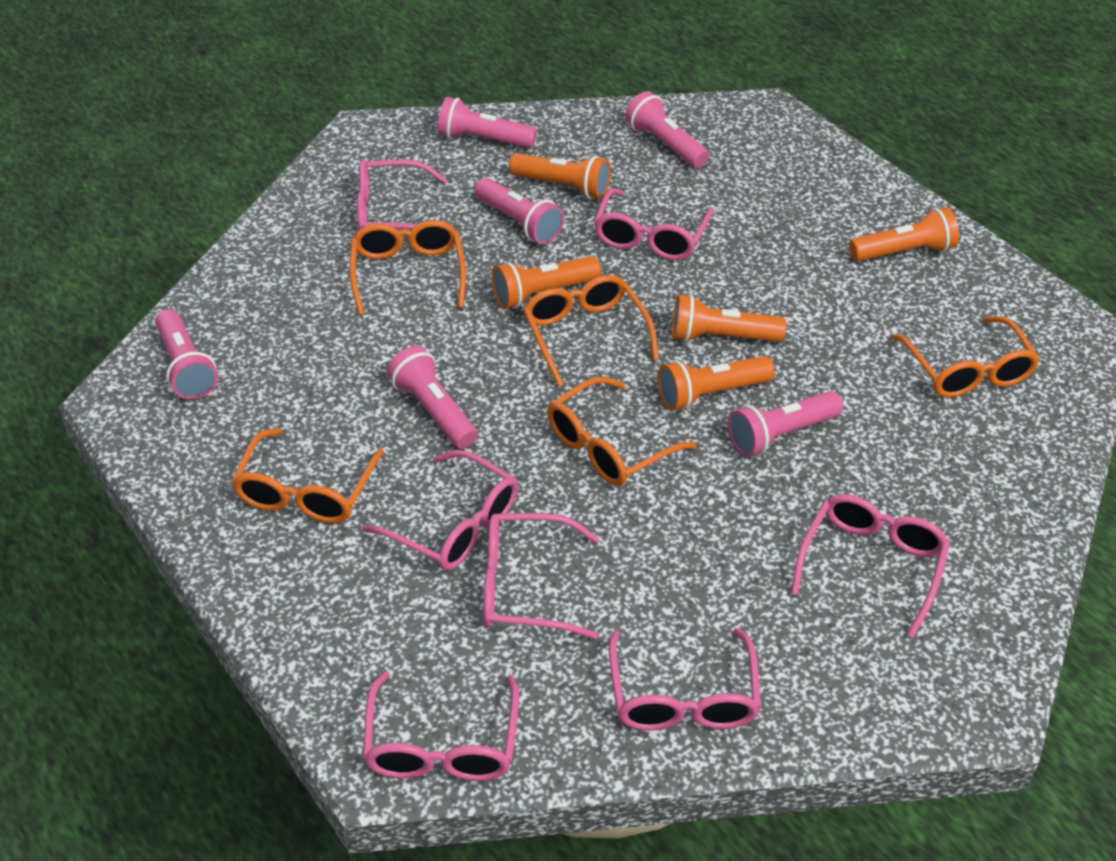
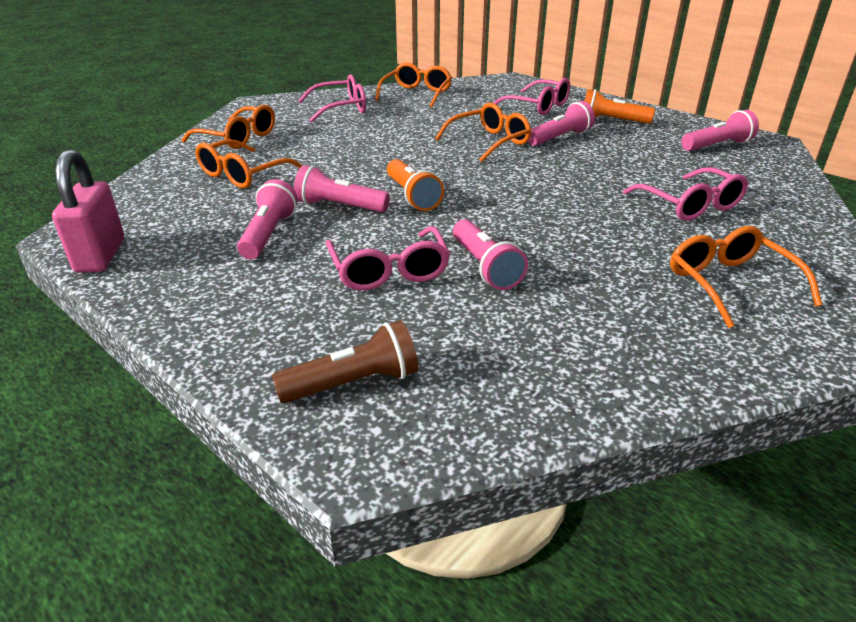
brown flashlight: none = 0 -> [272,320,418,403] = 1
orange flashlight: [492,256,601,309] [509,153,611,199] [658,356,775,410] [672,294,786,342] [849,207,959,262] = 5 -> [387,159,444,211] [585,89,655,124] = 2
pink flashlight: [155,309,218,399] [387,346,477,449] [438,97,537,148] [474,178,564,245] [625,91,709,168] [728,391,843,457] = 6 -> [237,179,298,259] [294,165,390,212] [453,219,528,290] [528,101,595,146] [681,110,759,151] = 5
pink glasses: [357,159,447,231] [362,450,518,571] [363,672,519,781] [483,513,599,639] [594,188,713,260] [609,628,761,731] [791,494,950,638] = 7 -> [298,74,366,122] [326,226,450,291] [494,78,570,115] [623,167,748,221] = 4
pink padlock: none = 0 -> [52,150,124,273] = 1

